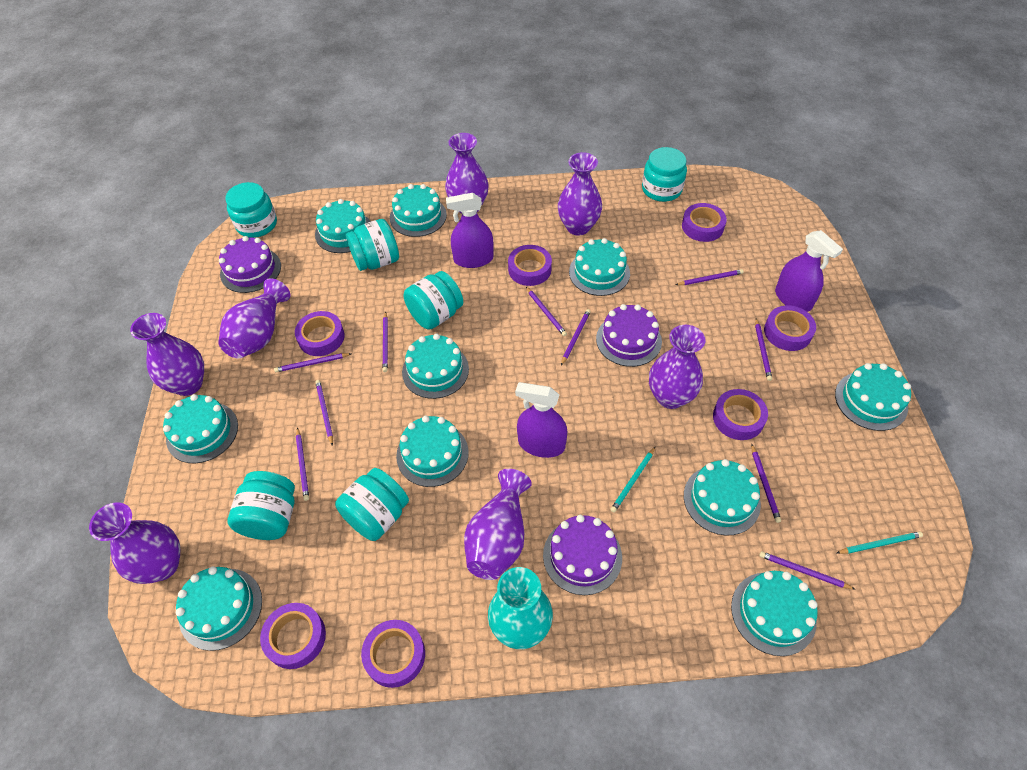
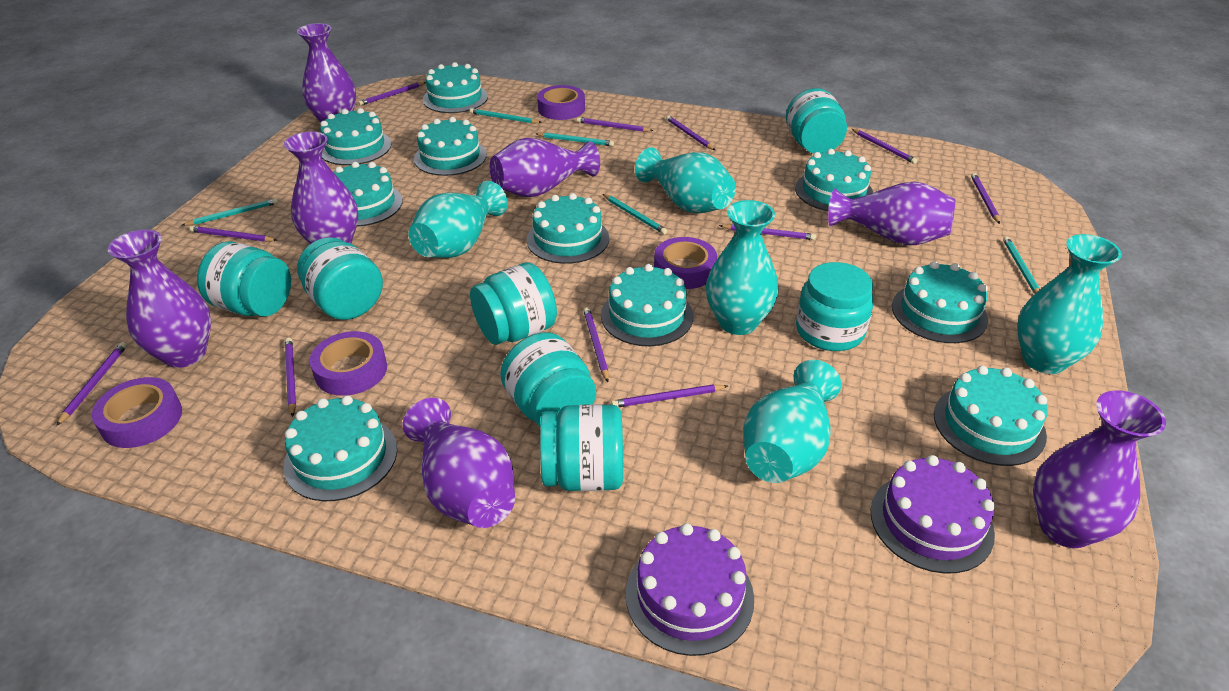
purple cake: [219,236,281,293] [543,515,622,595] [596,304,662,367] = 3 -> [626,523,754,656] [871,455,995,574] = 2
purple pencil: [274,353,352,372] [296,428,309,501] [315,380,333,446] [382,311,388,372] [526,287,567,336] [561,309,591,366] [676,269,744,285] [751,444,781,523] [755,318,772,381] [759,551,856,590] = 10 -> [56,342,127,426] [189,226,277,242] [285,338,296,417] [358,82,426,106] [577,117,653,132] [583,307,609,382] [611,385,728,407] [666,115,715,150] [719,224,816,240] [852,129,917,164] [971,173,1000,224] = 11
purple spray bottle: [446,193,493,268] [515,382,567,458] [775,230,843,312] = 3 -> none = 0
purple tape: [260,603,326,669] [295,311,345,356] [361,620,425,688] [508,245,552,286] [682,203,727,242] [713,389,768,440] [764,305,816,351] = 7 -> [92,377,182,448] [310,331,387,396] [537,85,585,120] [654,237,717,289] = 4
turquoise jar: [225,182,277,238] [227,471,295,540] [335,468,409,541] [346,219,399,271] [404,271,463,330] [642,147,687,202] = 6 -> [197,241,291,317] [297,237,383,320] [470,262,557,345] [500,332,596,427] [540,404,623,491] [786,88,847,153] [796,262,874,351] = 7
turquoise pencil: [610,447,655,513] [837,531,923,554] = 2 -> [182,198,278,226] [470,108,542,124] [536,132,614,146] [603,194,667,234] [1003,236,1040,293] = 5
turquoise vase: [488,567,553,649] = 1 -> [408,181,508,258] [635,147,736,213] [706,200,778,335] [743,360,841,483] [1017,234,1122,374] = 5

